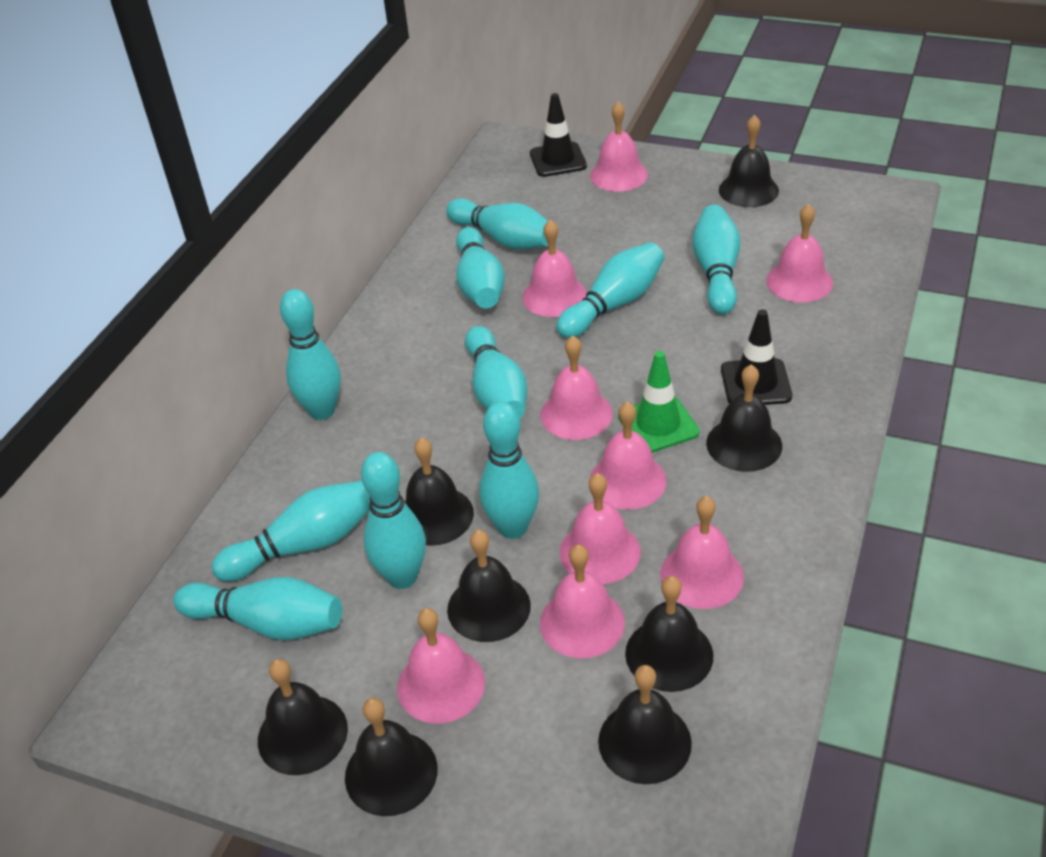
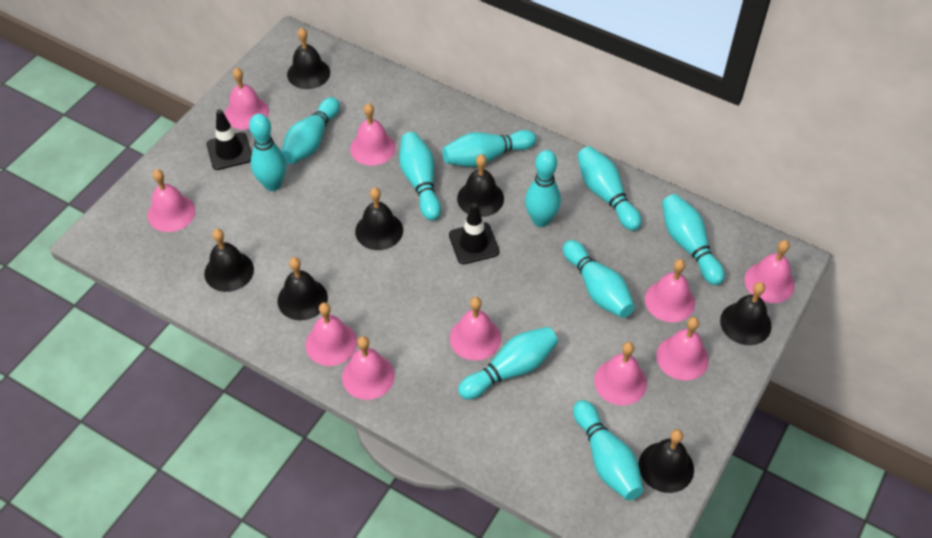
black bell: [258,659,348,775] [345,698,438,816] [404,438,474,546] [447,530,531,642] [598,665,692,784] [625,576,713,692] [706,364,782,472] [719,115,779,207] = 8 -> [204,229,254,292] [278,257,328,320] [287,27,330,89] [355,187,403,250] [457,154,504,217] [639,429,694,493] [720,282,772,345] = 7
green traffic cone: [618,351,700,453] = 1 -> none = 0
pink bell: [397,608,485,724] [522,220,587,317] [540,336,613,440] [540,545,625,658] [560,473,640,584] [590,101,648,192] [590,402,666,510] [660,496,744,609] [766,204,833,302] = 9 -> [147,169,196,232] [225,68,269,130] [305,302,357,366] [342,336,395,400] [350,103,396,166] [450,297,501,360] [594,342,647,405] [645,259,695,322] [657,317,709,381] [745,240,795,303] = 10

